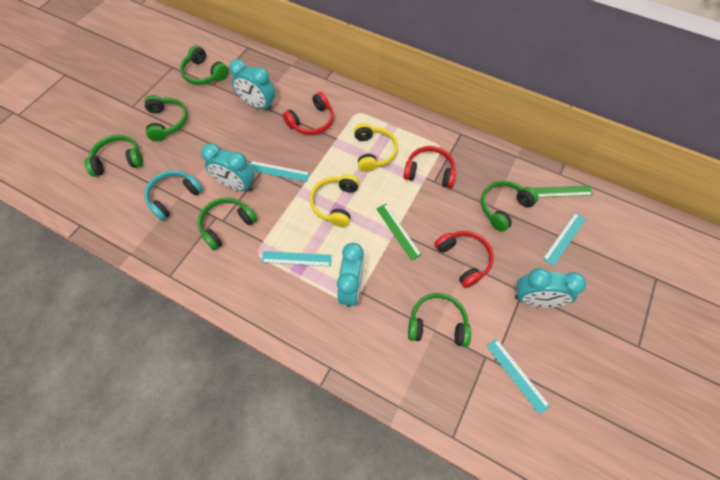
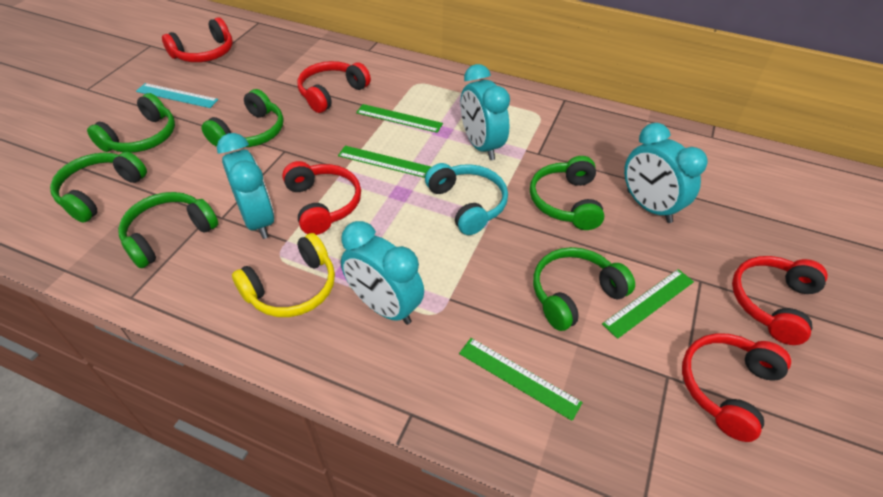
green ruler: [376,204,421,261] [532,185,593,198] = 2 -> [338,146,431,178] [356,104,443,133] [459,338,583,421] [602,269,694,339] = 4
red headphones: [283,92,334,135] [403,146,456,188] [434,231,494,288] = 3 -> [162,17,233,62] [282,161,361,235] [297,61,371,113] [682,333,791,442] [732,256,828,345] = 5
turquoise ruler: [249,161,310,182] [262,251,332,266] [486,339,550,414] [543,213,586,266] = 4 -> [136,83,218,108] = 1
yellow headphones: [310,174,359,227] [354,123,398,172] = 2 -> [232,233,335,317] = 1

